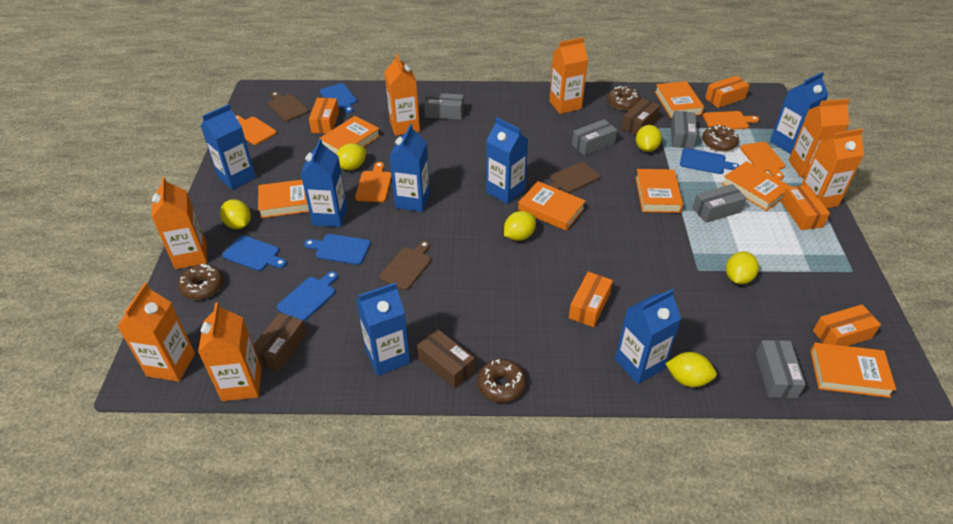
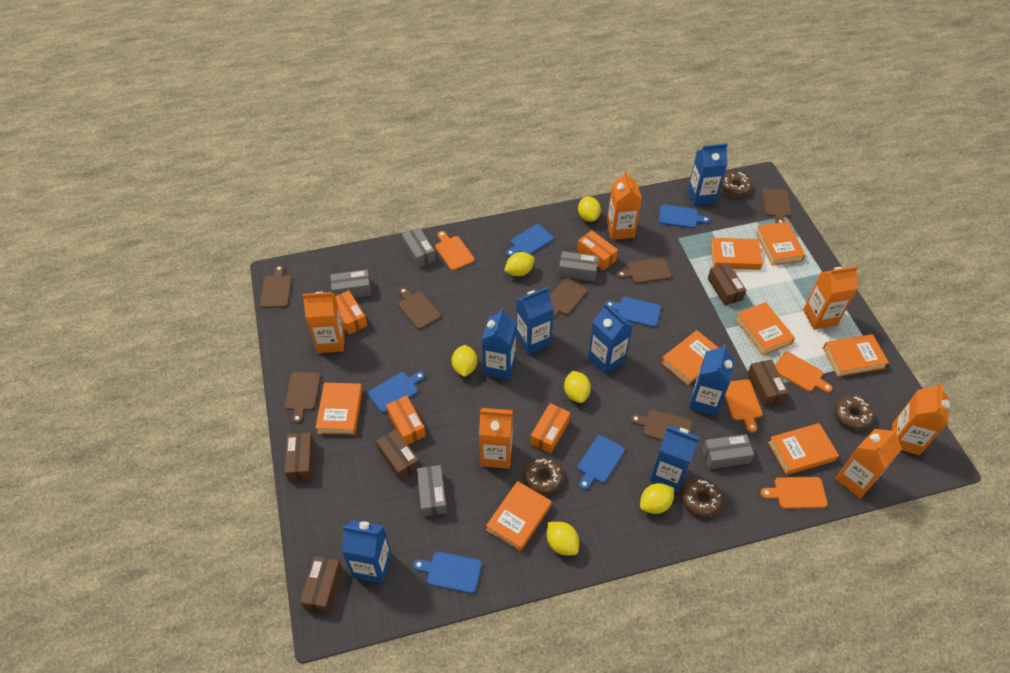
blue cutting board: [222,235,287,271] [277,271,338,322] [304,234,371,265] [320,83,357,114] [680,148,740,174] = 5 -> [368,372,425,413] [413,552,482,594] [506,224,554,257] [578,435,625,490] [606,297,661,327] [659,205,710,228] = 6
brown box: [253,312,307,372] [417,329,475,389] [621,98,660,135] = 3 -> [284,433,314,481] [300,556,342,613] [376,429,420,481] [708,263,746,306] [747,359,789,406] = 5
brown cutting board: [268,92,309,121] [379,241,431,290] [549,162,600,193] = 3 -> [260,265,292,308] [284,372,321,424] [398,287,441,329] [550,278,588,319] [617,258,671,284] [630,410,692,441] [762,189,792,223] = 7
orange book: [258,180,309,218] [319,116,380,154] [518,181,586,231] [635,169,683,213] [655,81,704,118] [722,161,791,211] [810,343,896,398] = 7 -> [315,383,363,435] [486,481,552,552] [661,330,719,385] [710,238,763,270] [735,302,795,356] [756,222,805,266] [768,423,839,475] [823,334,889,377] = 8
orange box: [309,98,339,134] [569,272,613,327] [705,76,750,108] [781,185,830,230] [813,304,881,346] = 5 -> [336,290,368,335] [386,395,426,444] [530,403,570,454] [577,230,618,270] = 4
orange carton: [117,283,195,382] [152,177,207,269] [198,302,262,401] [385,54,420,136] [549,37,588,114] [789,99,850,177] [801,129,864,208] = 7 -> [303,292,345,353] [479,408,513,469] [607,170,642,240] [803,266,858,329] [835,428,902,498] [892,383,950,455] = 6

